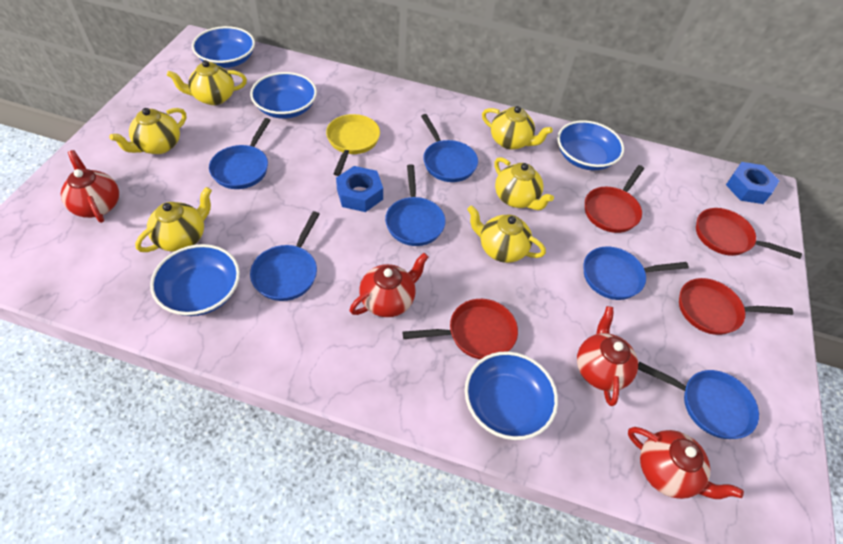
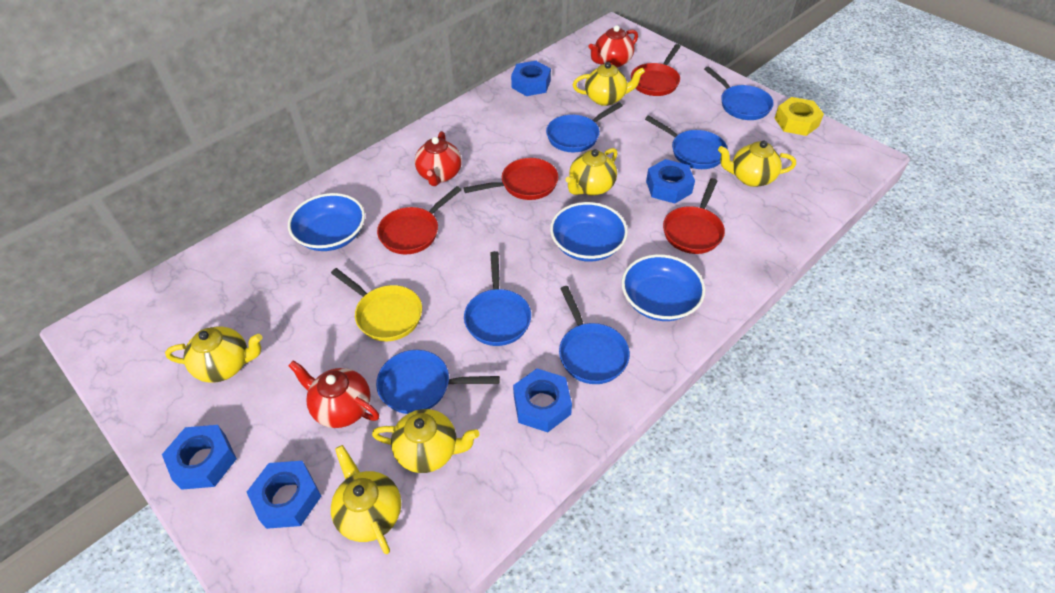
blue bowl: [150,244,240,316] [192,26,255,68] [250,72,317,119] [465,351,558,440] [557,120,624,170] = 5 -> [288,193,365,251] [550,202,628,262] [621,254,706,321] = 3
blue nut: [336,166,383,212] [726,162,780,204] = 2 -> [162,425,237,490] [247,461,321,529] [511,61,551,96] [513,369,572,432] [646,159,695,204] = 5
red teapot: [61,150,119,223] [350,253,428,317] [577,306,638,406] [628,427,744,499] = 4 -> [288,360,379,428] [415,131,462,186] [588,25,638,68] = 3
yellow nut: none = 0 -> [774,97,824,136] = 1

